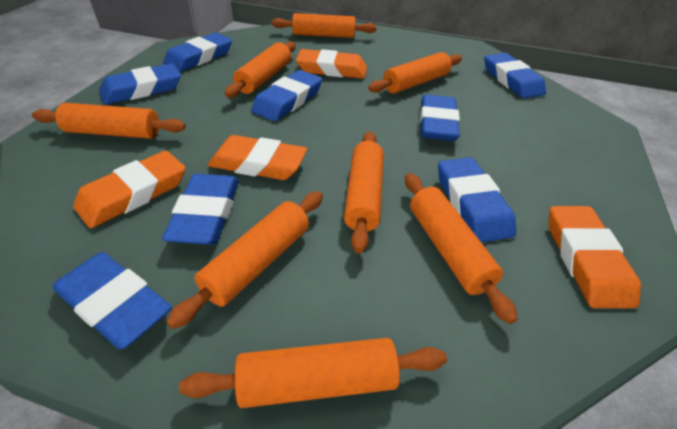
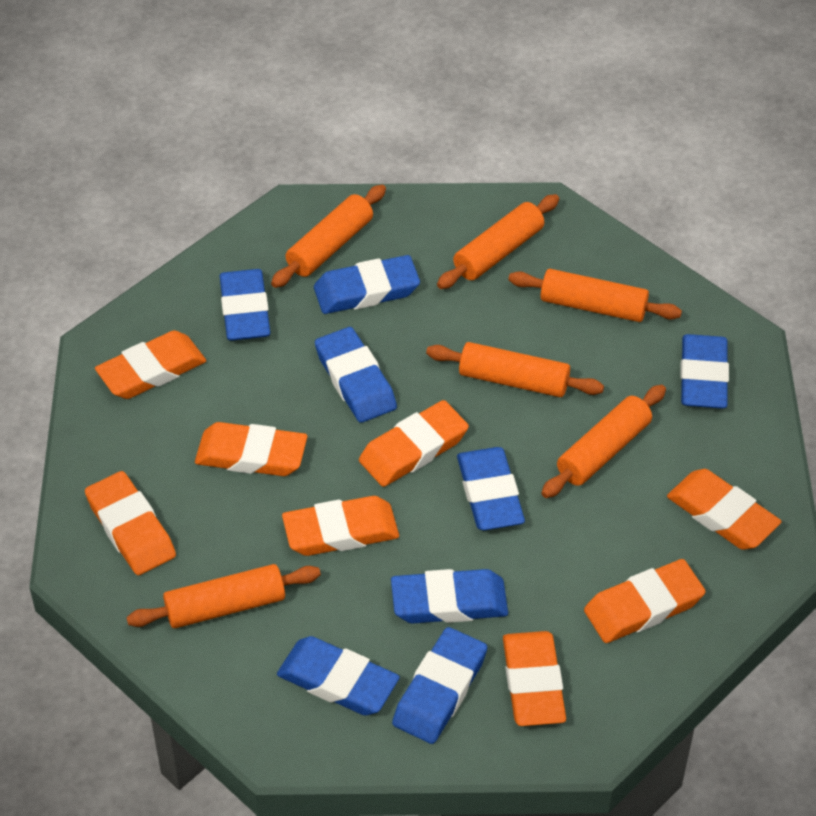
orange eraser: [73,150,186,228] [208,135,307,180] [296,49,367,79] [549,206,641,308] = 4 -> [85,471,176,575] [95,330,206,399] [195,422,307,476] [282,496,399,556] [359,400,469,487] [503,631,566,726] [584,559,706,643] [667,469,781,550] = 8
orange rolling pin: [32,103,186,139] [166,191,323,329] [179,338,447,408] [225,41,296,98] [272,13,377,38] [344,131,384,253] [368,52,462,94] [405,173,518,324] = 8 -> [126,564,321,628] [271,185,386,288] [426,342,604,397] [437,194,559,289] [508,269,682,322] [541,385,666,498] = 6

